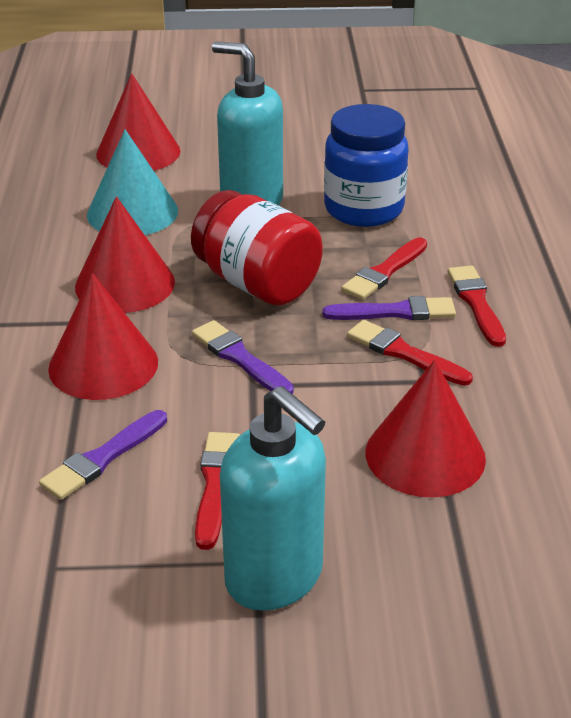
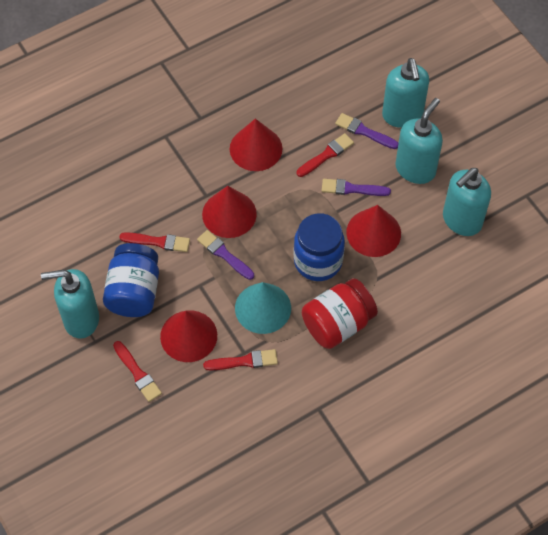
blue jar: [324,104,409,227] = 1 -> [103,243,159,317] [294,213,345,281] = 2
turquoise soap dispenser: [212,41,283,206] [220,386,326,611] = 2 -> [41,269,99,339] [382,58,429,128] [395,98,443,184] [443,168,491,236] = 4

